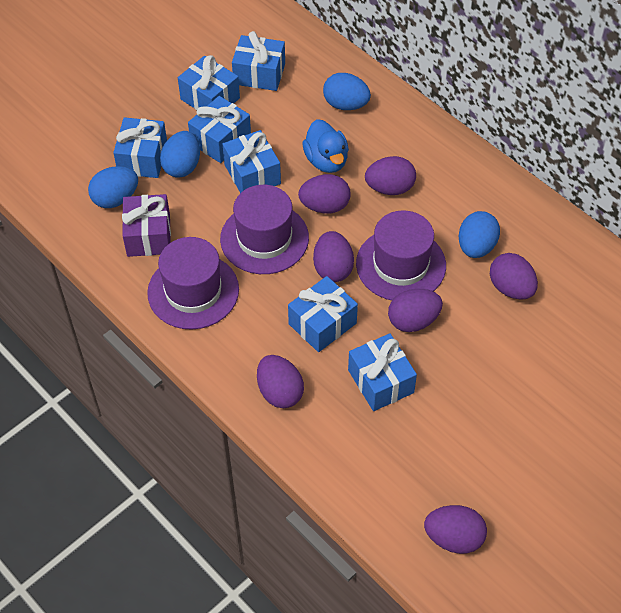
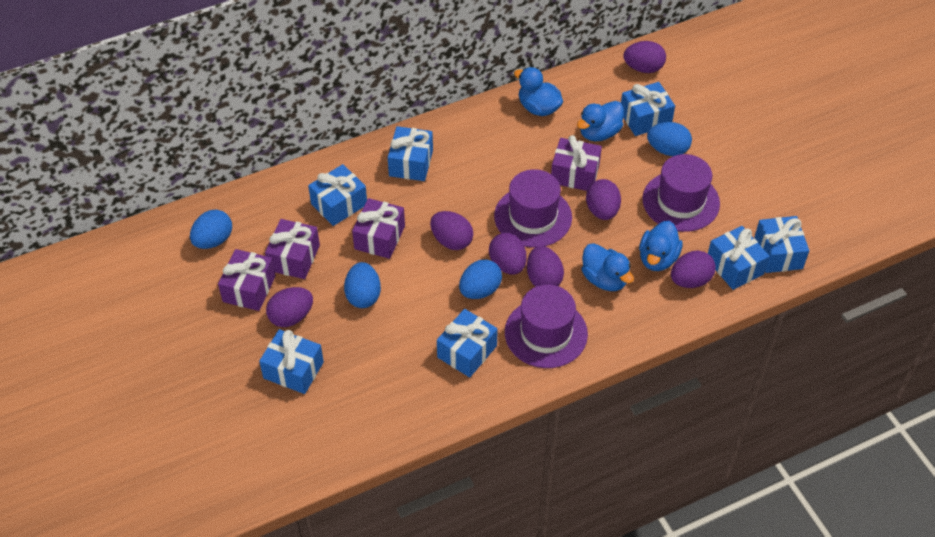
blue duck: [302,119,349,173] = 1 -> [514,67,563,116] [577,101,624,141] [582,243,634,291] [639,221,683,271] = 4
purple gift: [122,194,171,257] = 1 -> [218,249,276,311] [265,219,320,279] [352,198,405,259] [551,135,602,191] = 4

